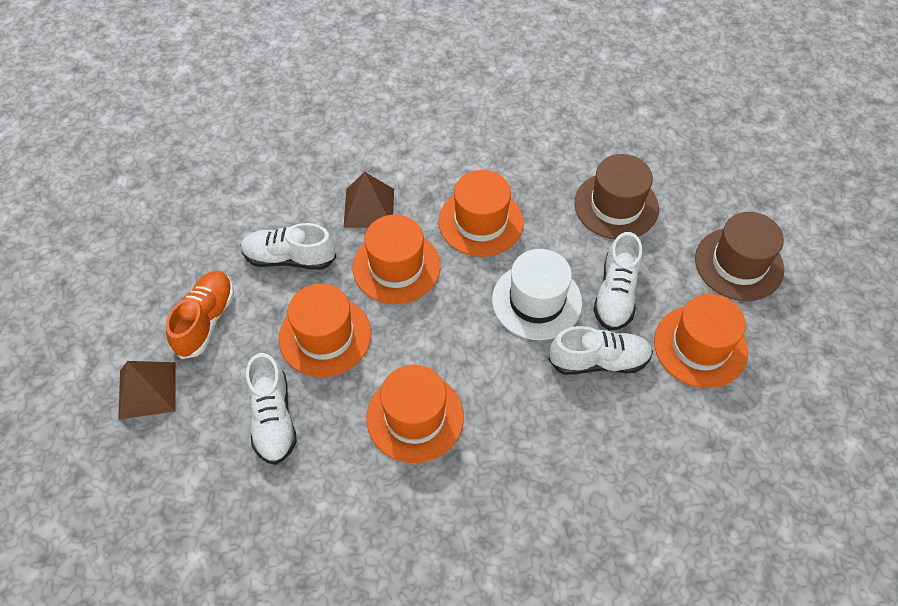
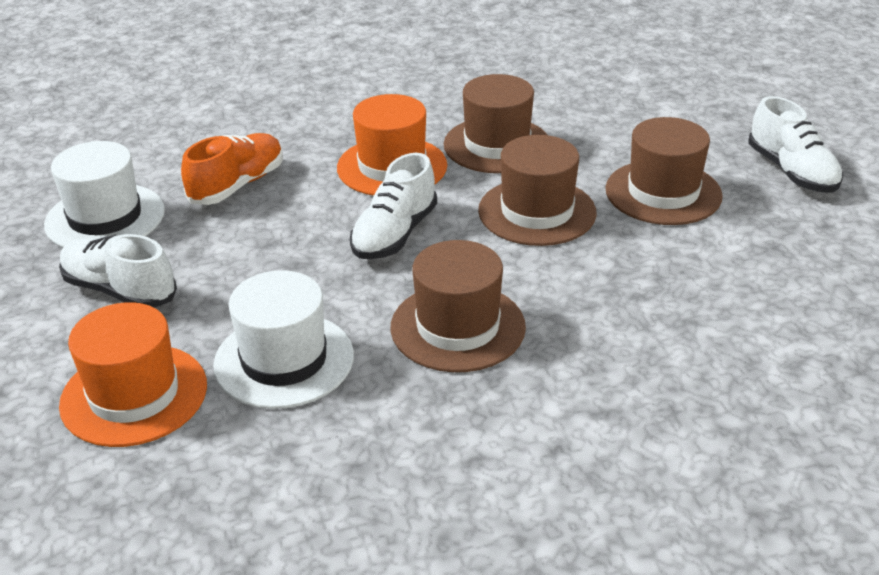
brown hat: [574,154,659,240] [695,212,784,301] = 2 -> [391,240,526,372] [444,74,547,173] [478,135,597,246] [605,117,723,225] = 4
brown pyramid: [118,361,175,420] [344,172,394,228] = 2 -> none = 0
orange hat: [279,283,371,377] [353,215,441,304] [366,365,464,463] [439,170,524,257] [654,294,748,388] = 5 -> [59,302,207,447] [337,94,447,196] = 2
white hat: [492,249,582,340] = 1 -> [44,141,165,248] [213,270,354,409] = 2
white shoe: [241,223,336,270] [246,353,297,465] [549,326,653,375] [593,232,642,331] = 4 -> [59,234,177,308] [350,153,437,259] [749,96,843,192] = 3

